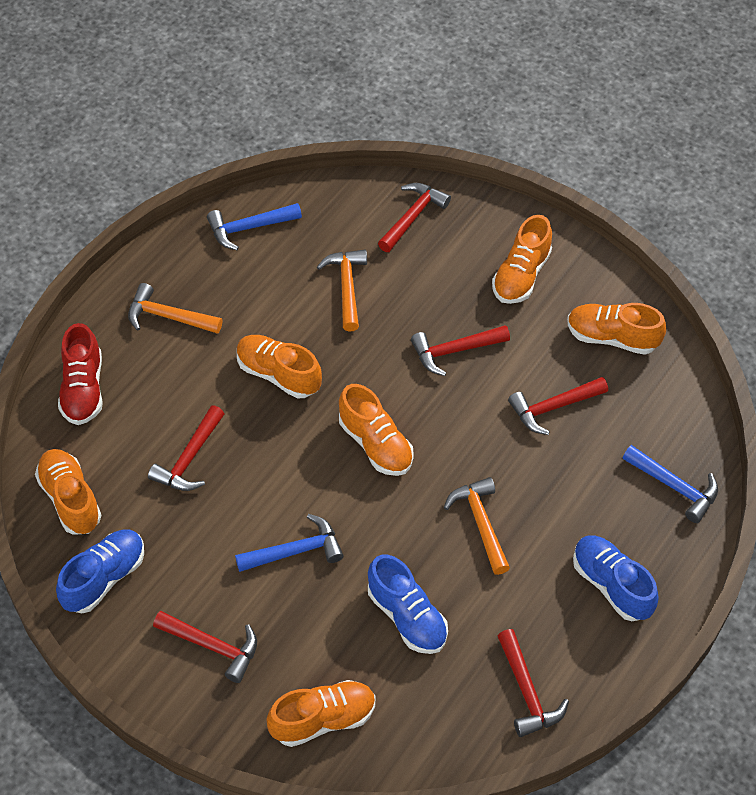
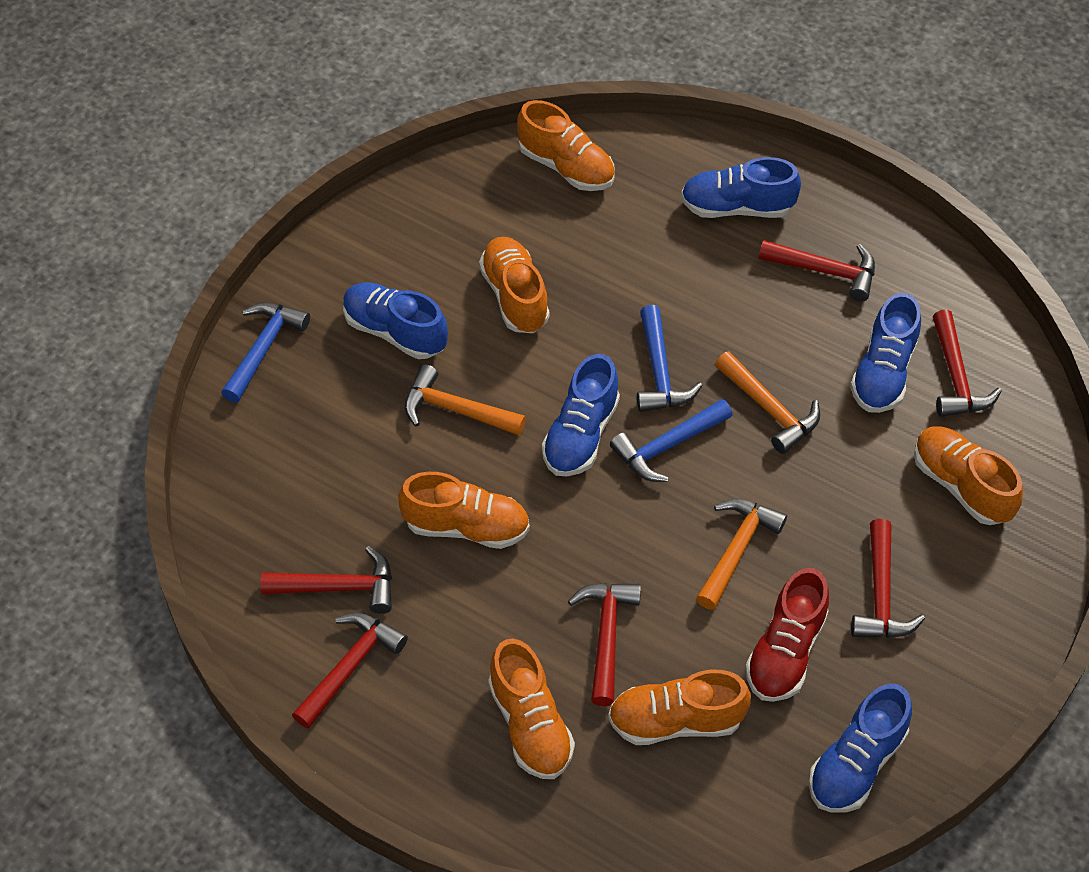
blue shoe: [56,529,144,613] [368,555,448,654] [573,535,659,621] = 3 -> [343,282,448,359] [542,354,620,476] [681,157,801,218] [809,684,912,813] [850,293,921,413] = 5

